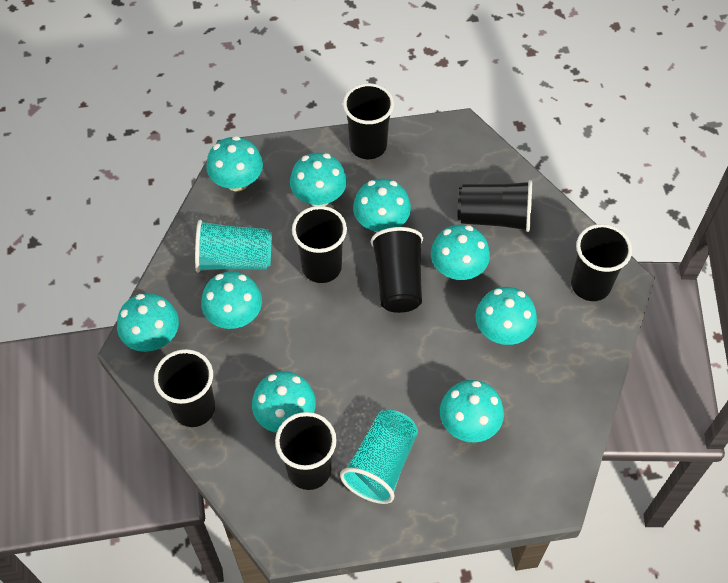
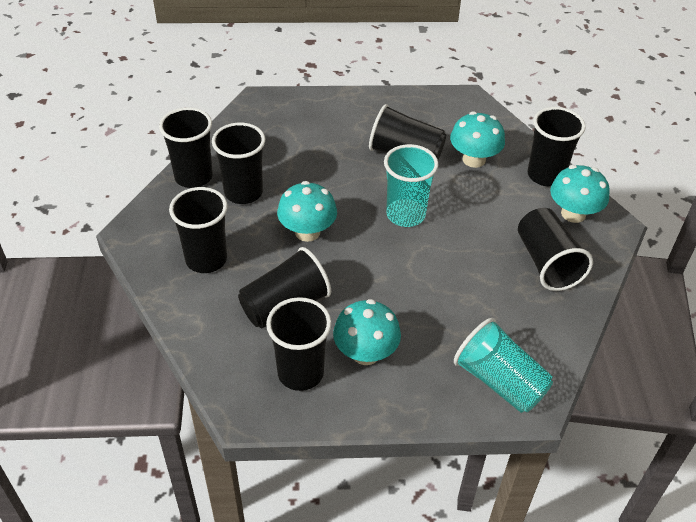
black cup: [154,349,215,427] [275,412,337,490] [292,206,347,283] [343,83,394,159] [371,227,423,313] [458,180,532,232] [571,224,632,301] = 7 -> [159,107,213,188] [169,187,228,273] [212,122,265,204] [238,247,331,328] [266,297,332,391] [369,104,446,159] [518,208,593,291] [528,107,586,186] = 8
turquoise mushroom: [117,293,179,352] [201,271,262,329] [206,136,263,191] [252,371,316,433] [290,153,347,206] [353,179,411,233] [431,225,490,280] [440,380,504,442] [476,287,537,345] = 9 -> [277,181,337,242] [333,299,401,365] [450,111,505,168] [550,165,610,223] = 4

